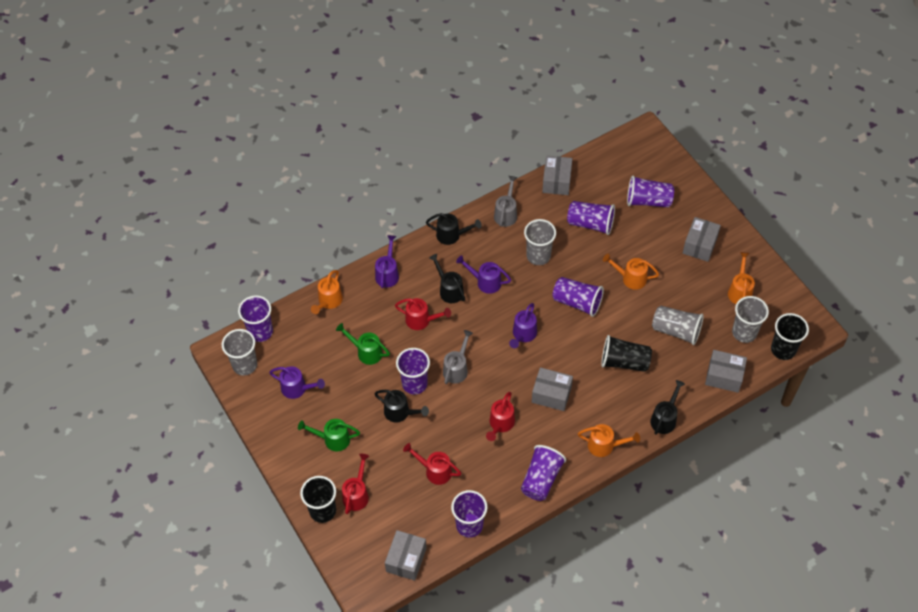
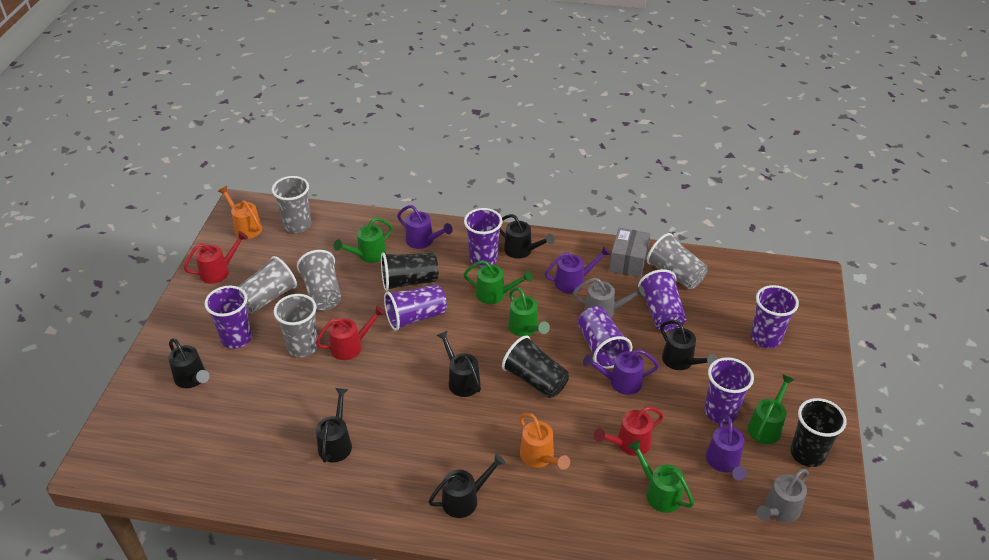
black watering can: [374,390,429,422] [426,213,482,245] [429,254,465,303] [650,380,685,435] = 4 -> [168,338,210,388] [316,388,352,463] [428,454,506,518] [436,330,481,397] [500,214,555,259] [660,320,717,370] = 6
green watering can: [298,419,360,452] [336,323,390,365] = 2 -> [334,218,392,263] [463,260,533,304] [508,287,550,337] [628,440,694,513] [748,374,795,444] = 5
grey box: [385,530,427,581] [532,367,573,411] [542,155,572,195] [683,217,721,262] [705,350,747,393] = 5 -> [609,227,651,277] = 1
grey cup: [222,329,257,376] [524,219,556,265] [652,306,704,345] [732,296,769,343] = 4 -> [238,256,297,314] [272,176,311,233] [274,294,318,357] [297,250,341,310] [647,233,708,289] = 5
orange watering can: [311,270,343,314] [578,424,640,457] [603,254,659,290] [728,252,755,304] = 4 -> [218,186,262,239] [519,413,570,470] = 2
red watering can: [342,454,369,514] [395,298,451,330] [403,443,461,485] [486,392,515,441] = 4 -> [184,231,248,284] [316,306,385,360] [594,407,664,456] = 3

